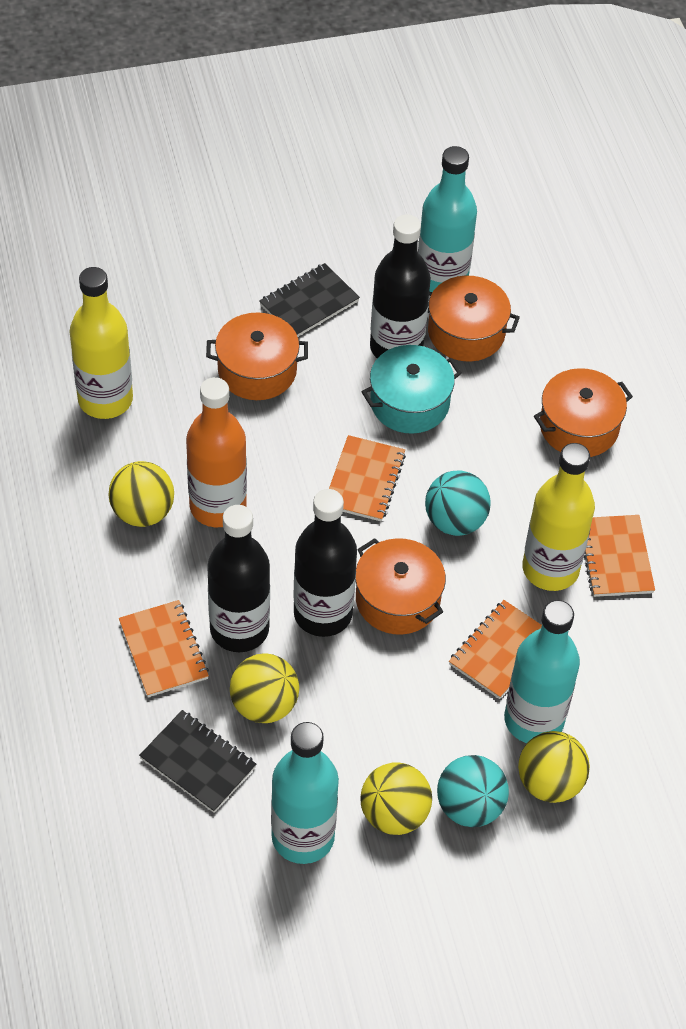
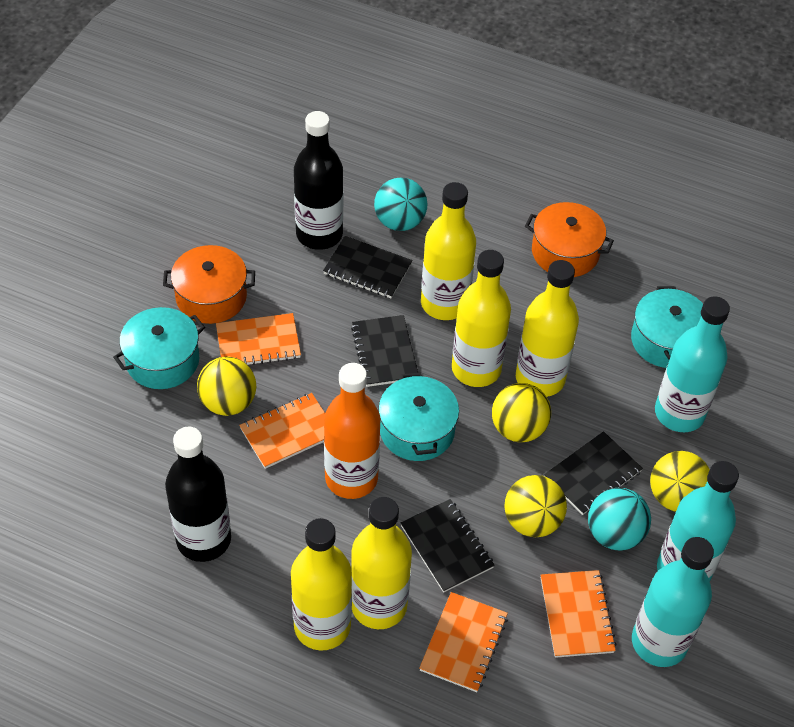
black bottle: [207,505,270,652] [293,489,357,637] [370,215,431,358] = 3 -> [165,426,231,562] [294,111,343,250] = 2
black notebook: [139,710,256,813] [259,263,360,337] = 2 -> [323,236,413,298] [351,315,418,387] [401,499,495,593] [544,431,643,515] = 4
orange pot: [206,313,308,400] [355,538,446,635] [428,275,520,362] [534,368,633,457] = 4 -> [163,245,255,324] [525,202,614,277] = 2
turquoise pot: [362,345,462,434] = 1 -> [113,307,205,389] [378,373,459,461] [631,286,703,368] = 3
yellow bottle: [70,267,133,419] [522,443,595,591] = 2 -> [291,518,352,650] [351,497,412,629] [421,182,476,320] [452,250,511,387] [516,260,579,397] = 5

